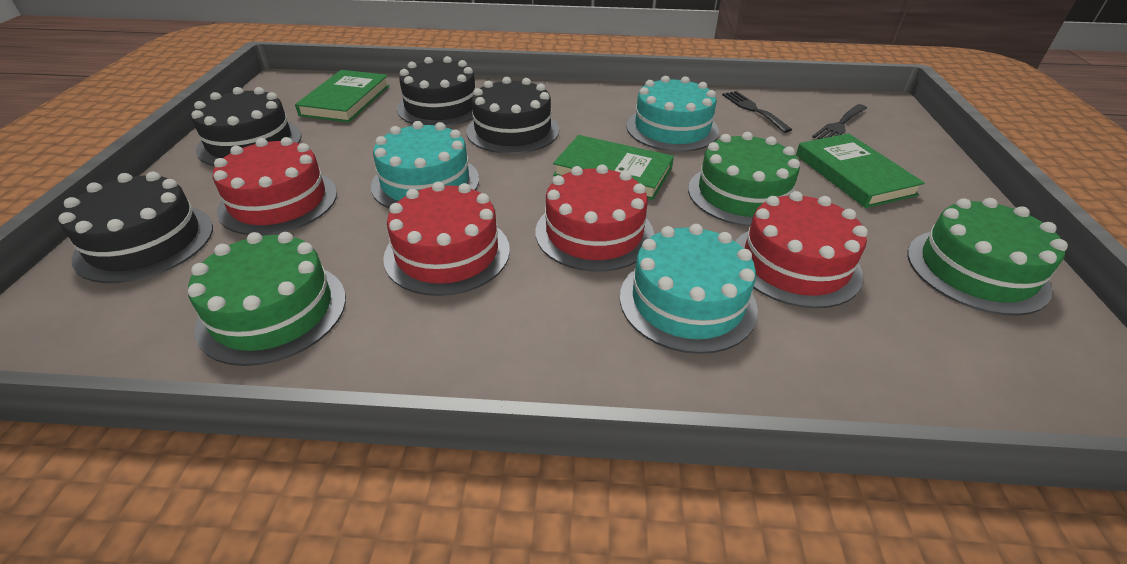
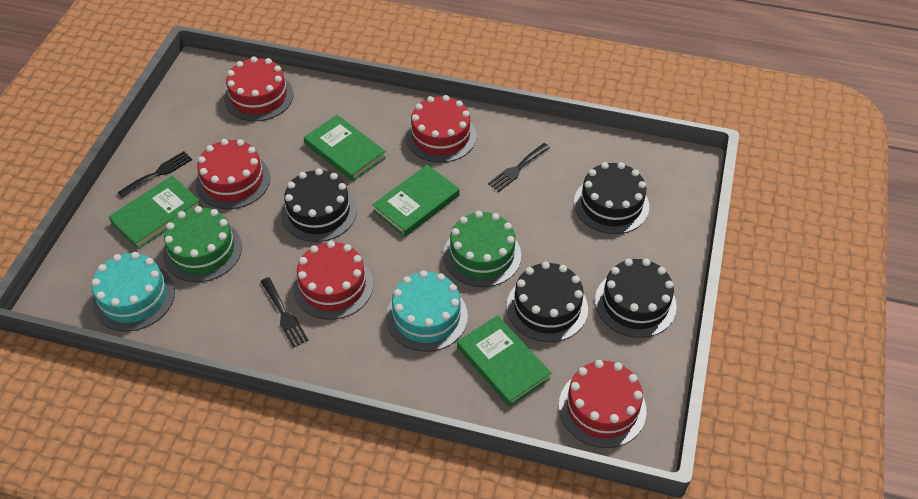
black fork: [722,91,792,133] [812,104,867,139] = 2 -> [117,151,192,198] [260,277,309,347] [488,143,550,192] = 3
green book: [295,70,390,123] [553,135,674,200] [796,134,925,208] = 3 -> [109,176,202,249] [304,115,386,182] [372,164,459,237] [457,315,551,407] = 4
green cake: [188,232,346,366] [688,132,800,227] [908,198,1068,316] = 3 -> [163,206,242,282] [443,211,521,287] = 2
red cake: [213,137,337,235] [383,182,510,296] [535,164,654,272] [735,191,868,308] = 4 -> [196,139,270,209] [224,56,293,121] [293,241,373,320] [406,95,477,163] [559,360,646,448] = 5
turquoise cake: [371,121,479,208] [620,224,758,354] [626,76,719,152] = 3 -> [91,252,175,331] [386,270,468,352] = 2

